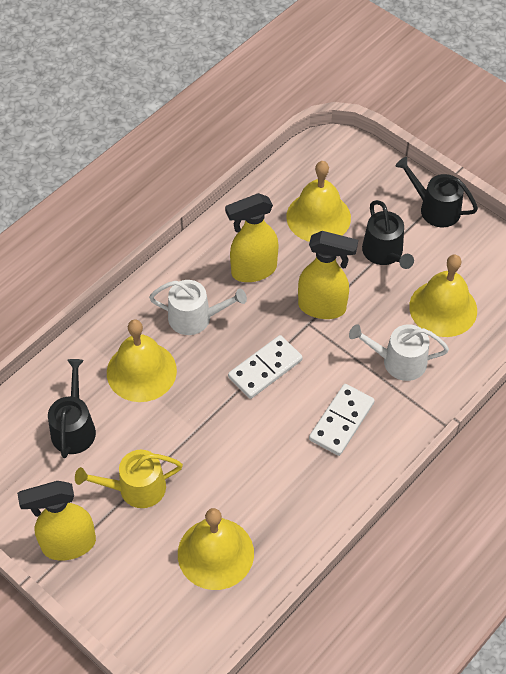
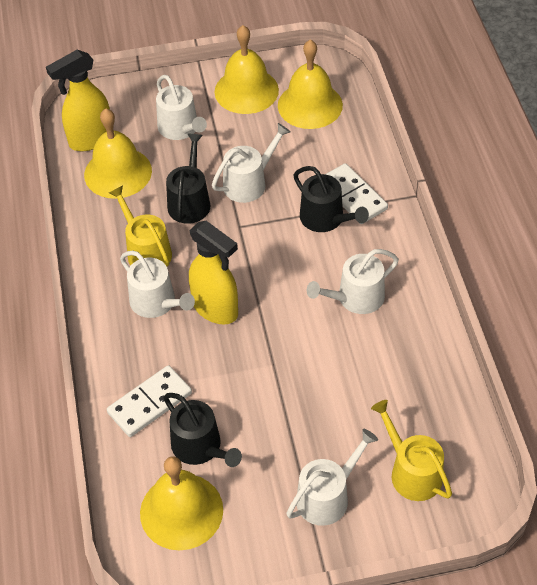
white watering can: [149,280,247,335] [349,324,449,381] = 2 -> [120,251,195,318] [156,75,207,140] [212,123,290,203] [286,429,378,526] [307,249,399,314] = 5
yellow spray bottle: [17,481,96,561] [225,193,278,282] [298,231,358,319] = 3 -> [46,50,110,151] [189,221,238,324] = 2
yellow watering can: [75,450,183,508] = 1 -> [109,185,172,267] [371,400,452,501] = 2

